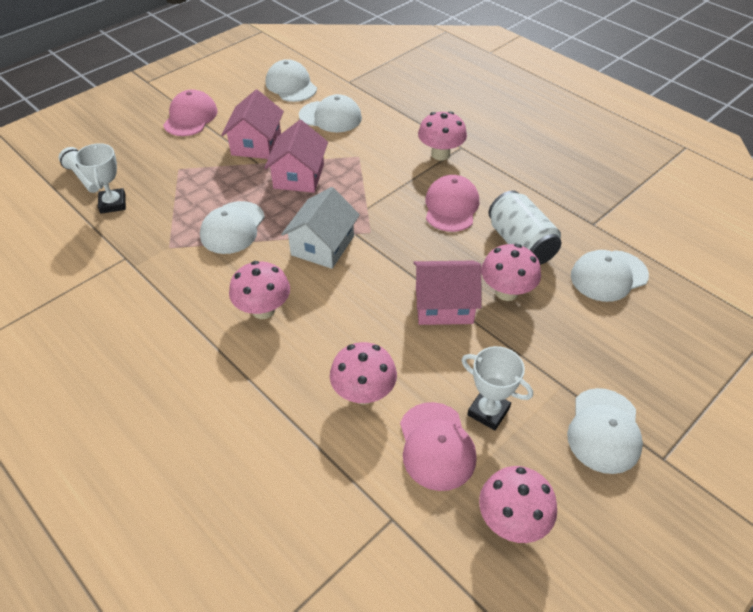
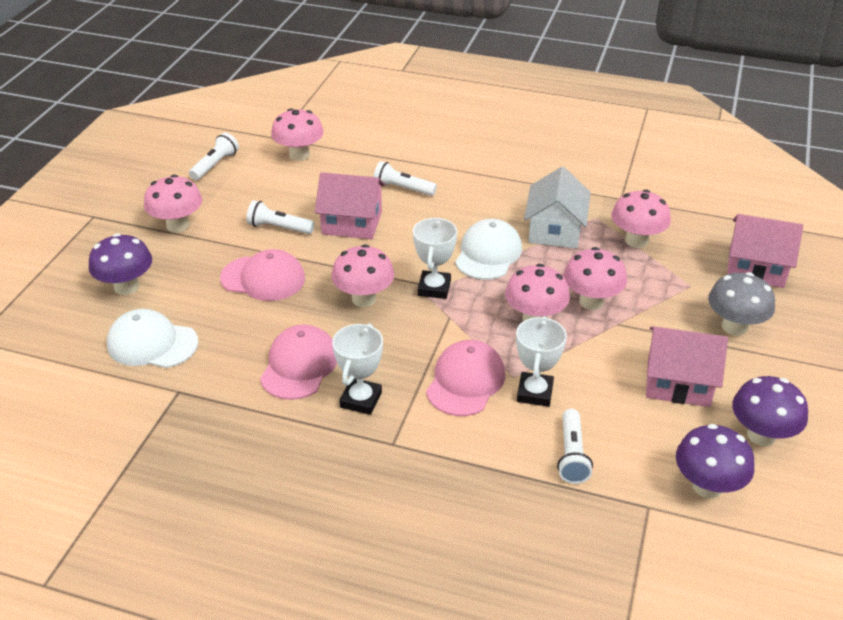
grey mushroom: none = 0 -> [708,272,775,336] = 1
pink mushroom: [229,261,290,319] [330,342,397,405] [418,111,467,160] [479,466,557,543] [481,244,541,301] = 5 -> [144,175,202,233] [271,108,324,161] [331,244,394,307] [505,264,570,321] [563,247,627,310] [611,190,671,248] = 6
purple mushroom: none = 0 -> [89,233,152,295] [676,424,754,498] [732,376,808,446] = 3
white can: [488,190,561,265] = 1 -> none = 0
white cap: [200,201,265,254] [266,59,317,102] [299,94,362,132] [567,388,643,474] [571,250,649,302] = 5 -> [107,309,198,368] [455,219,522,280] = 2
white flashlight: [59,147,99,193] = 1 -> [189,132,239,180] [246,200,314,234] [373,161,437,196] [557,409,593,484] = 4
white trophy: [75,143,126,214] [462,346,533,430] = 2 -> [332,323,383,415] [413,218,457,299] [516,316,567,407] = 3

